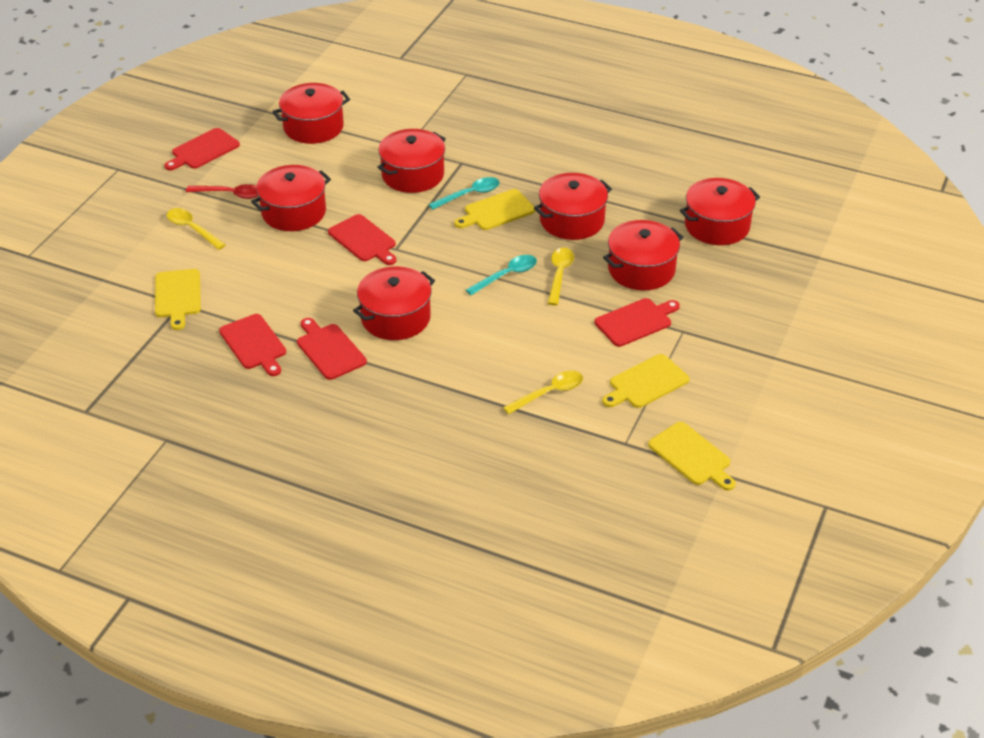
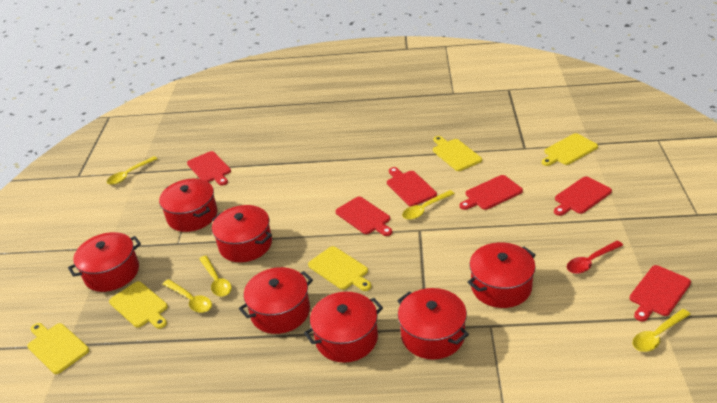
red cutting board: [165,128,240,170] [219,314,286,376] [297,318,367,380] [328,214,396,265] [595,298,680,347] = 5 -> [187,151,231,186] [335,197,392,236] [387,167,437,207] [460,175,523,210] [554,176,612,216] [630,265,691,321] = 6
turquoise spoon: [428,177,500,210] [466,255,537,295] = 2 -> none = 0
yellow cutting board: [155,269,201,330] [454,189,535,230] [602,354,689,408] [648,422,736,491] = 4 -> [27,323,89,374] [109,281,168,329] [308,246,371,291] [433,136,482,171] [542,133,598,166] = 5
yellow spoon: [167,208,225,250] [503,371,583,414] [548,248,574,305] = 3 -> [107,156,157,185] [163,279,212,313] [199,256,232,297] [402,190,455,220] [633,309,691,352] = 5

